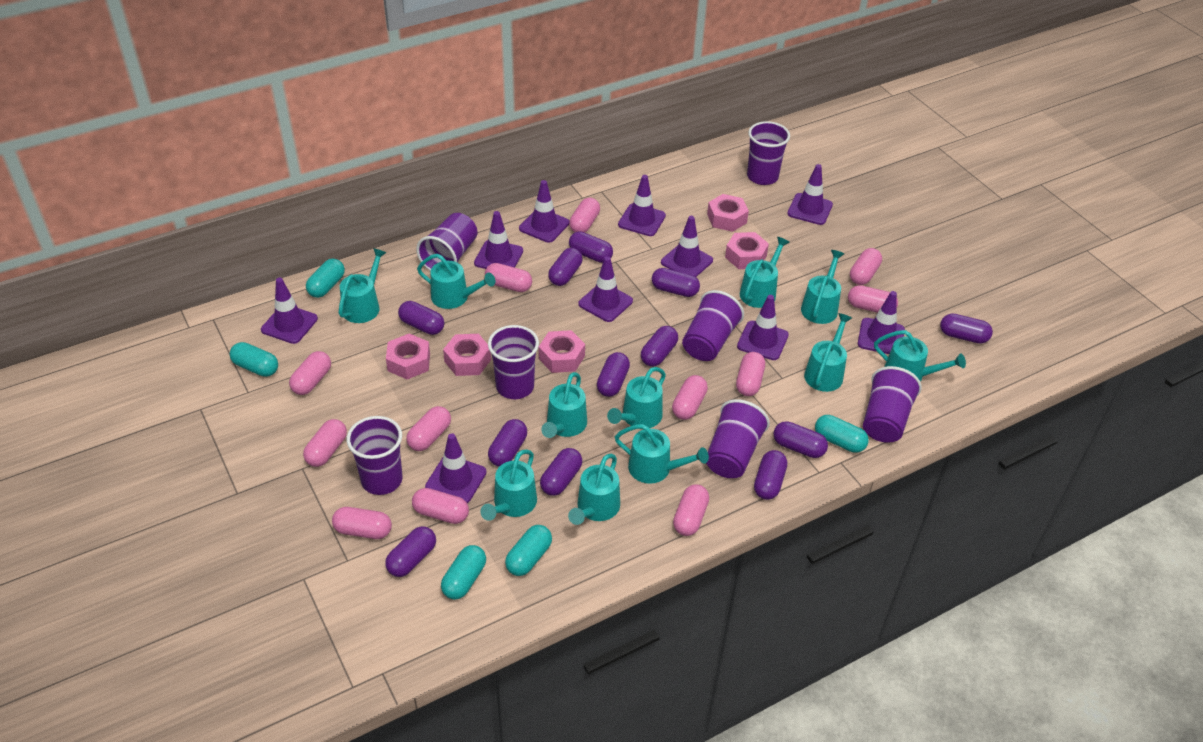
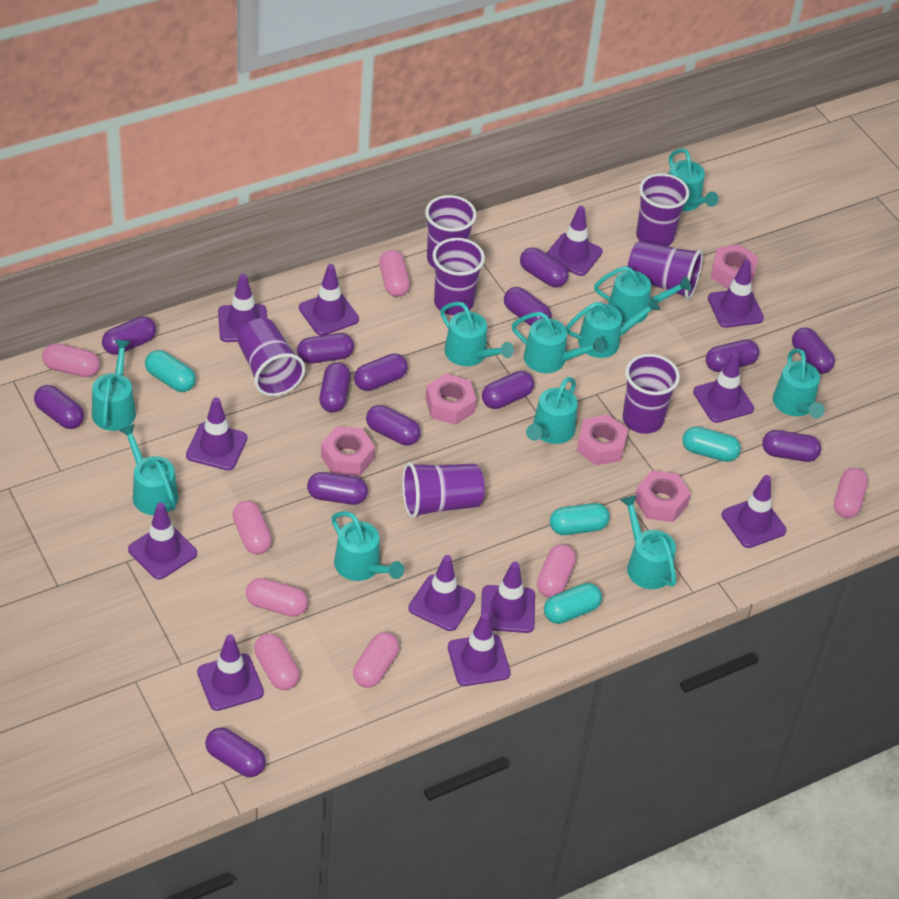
pink capsule: [289,351,331,395] [303,419,347,467] [332,507,392,539] [406,406,451,451] [412,488,469,524] [485,263,532,292] [569,198,600,233] [672,375,708,420] [673,484,709,536] [736,352,765,396] [848,285,898,313] [850,248,882,285] = 12 -> [42,343,100,377] [232,501,272,554] [246,578,308,617] [254,634,300,690] [353,632,399,688] [379,250,410,297] [537,544,576,598] [834,468,868,518] = 8
purple capsule: [385,526,436,577] [398,301,444,335] [488,419,527,466] [540,448,582,496] [548,248,583,286] [569,231,613,263] [597,352,630,397] [641,326,678,367] [652,268,700,297] [754,450,787,500] [773,421,828,458] [940,314,993,344] = 12 -> [34,385,84,429] [102,316,156,355] [205,727,266,777] [297,333,354,364] [307,472,368,505] [319,363,351,413] [354,353,408,391] [366,405,421,446] [482,371,534,409] [504,287,552,326] [520,247,568,288] [706,340,759,372] [762,430,821,462] [792,327,835,374] = 14
purple traffic cone: [261,278,318,344] [425,433,486,503] [474,211,523,269] [519,180,569,243] [578,256,633,322] [618,175,666,236] [661,216,713,277] [737,295,789,360] [787,164,833,225] [858,291,905,354] = 10 -> [128,502,197,579] [186,397,247,471] [197,634,264,711] [218,274,267,342] [299,264,359,336] [408,555,476,631] [448,613,511,686] [481,561,535,633] [546,206,603,276] [693,352,754,423] [708,260,764,328] [722,475,787,548] = 12
turquoise capsule: [230,342,278,377] [306,259,345,298] [441,545,486,600] [505,525,552,576] [815,415,869,453] = 5 -> [145,350,196,392] [544,583,602,624] [550,503,610,535] [682,426,741,462] = 4

